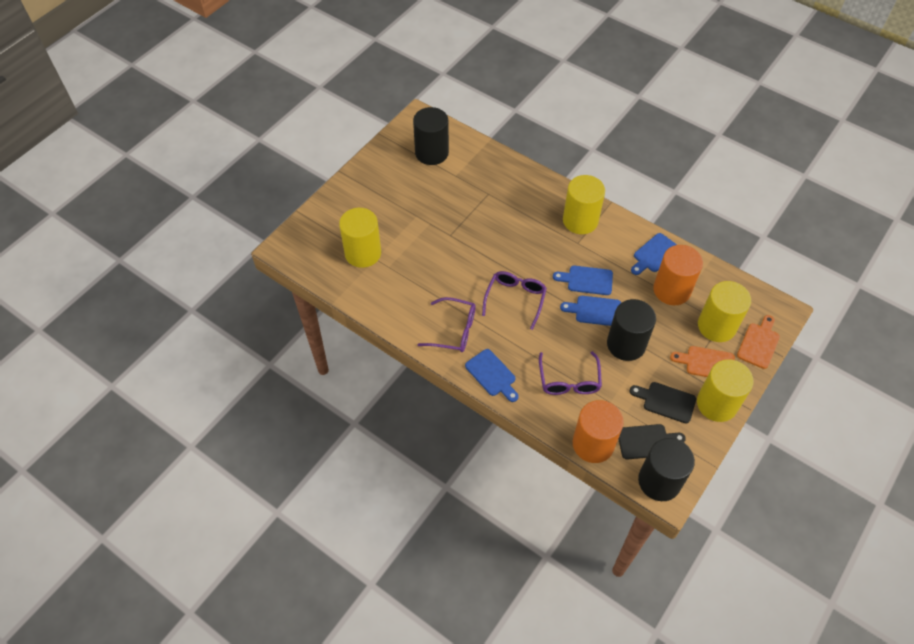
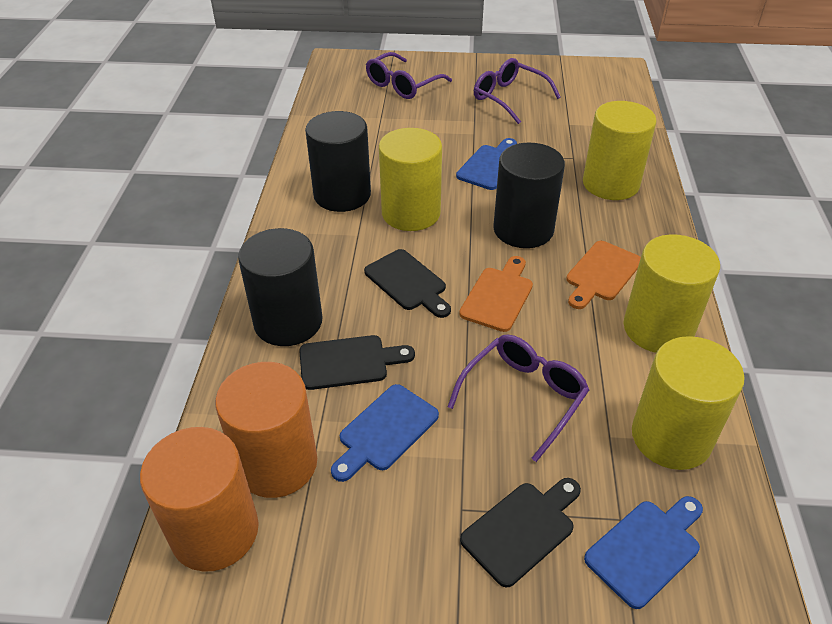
black cutting board: [618,424,686,460] [630,382,696,423] = 2 -> [299,335,415,390] [364,249,451,318] [460,478,581,587] = 3
blue cutting board: [465,349,519,402] [553,266,613,295] [560,296,622,326] [631,233,677,275] = 4 -> [331,384,439,482] [456,138,517,190] [584,496,703,609] = 3

